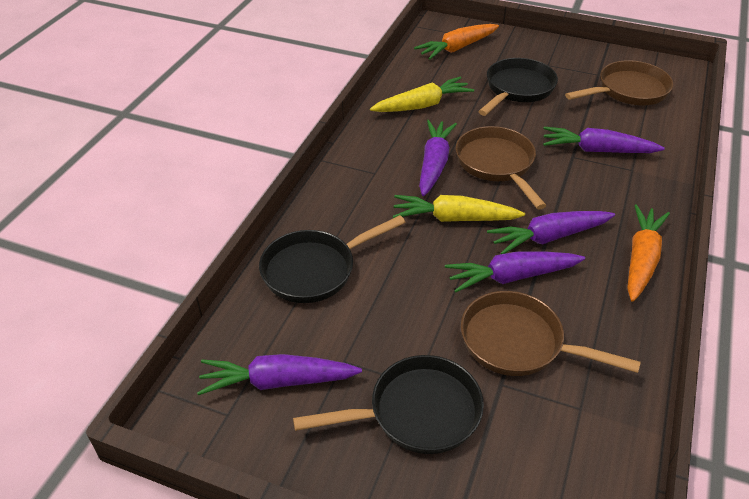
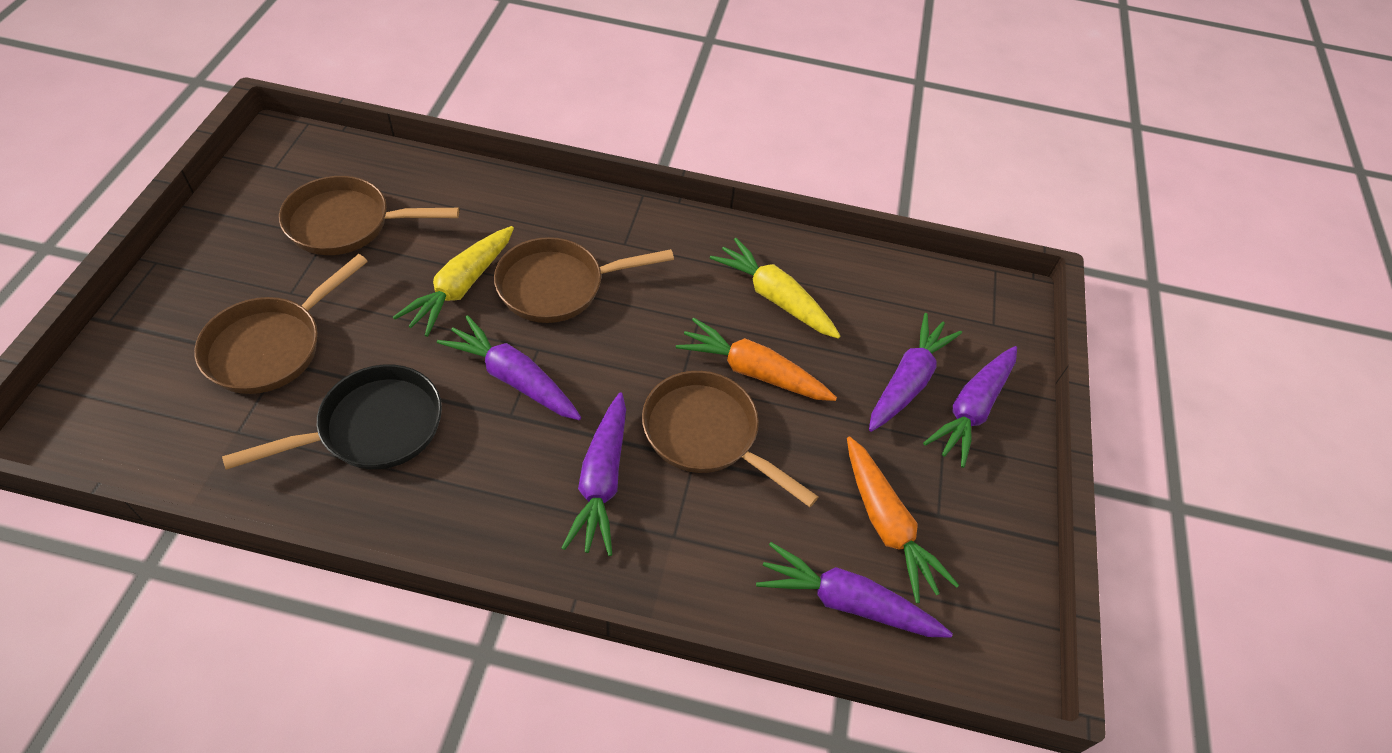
black pan: [259,215,406,303] [293,355,484,454] [478,58,558,116] = 3 -> [222,364,442,470] = 1
brown pan: [456,126,547,210] [461,291,641,376] [565,60,673,105] = 3 -> [194,254,368,394] [279,176,459,255] [494,237,674,323] [642,371,818,507] = 4

